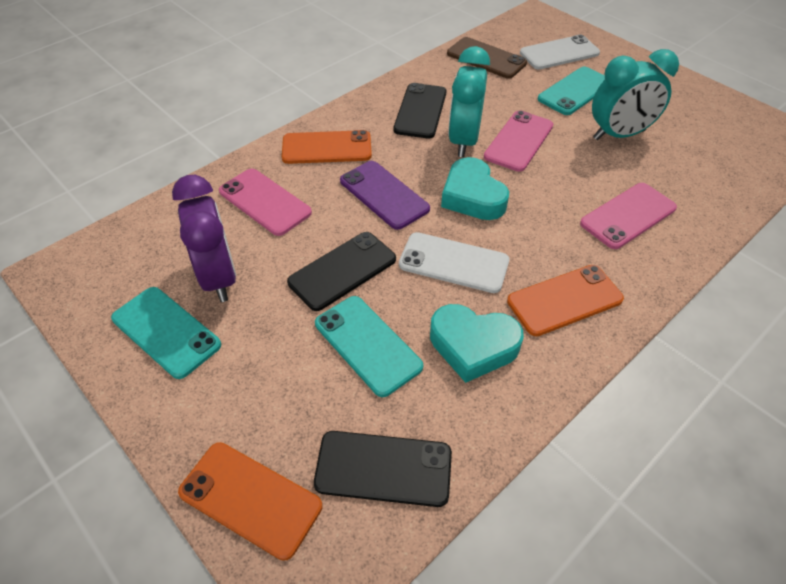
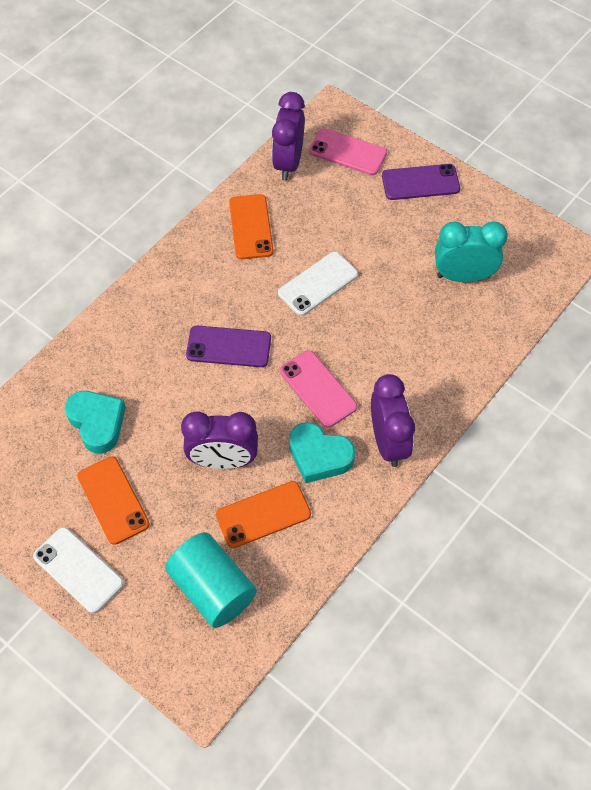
black phone: [287,232,396,311] [314,431,452,507] [393,83,446,138] = 3 -> none = 0
brown phone: [447,37,527,79] = 1 -> none = 0
pink phone: [219,168,312,236] [484,110,553,172] [580,183,677,249] = 3 -> [280,350,357,428] [309,128,387,175] = 2
purple clock: [172,175,236,302] = 1 -> [181,411,258,469] [272,92,305,180] [371,374,415,467] = 3
purple phone: [340,161,430,230] = 1 -> [186,326,271,367] [382,164,460,200] = 2
turquoise clock: [448,46,490,157] [592,49,679,140] = 2 -> [435,222,508,282] = 1
turquoise cylinder: none = 0 -> [165,532,257,628] = 1
turquoise phone: [111,287,221,379] [315,296,423,397] [538,67,605,115] = 3 -> none = 0

